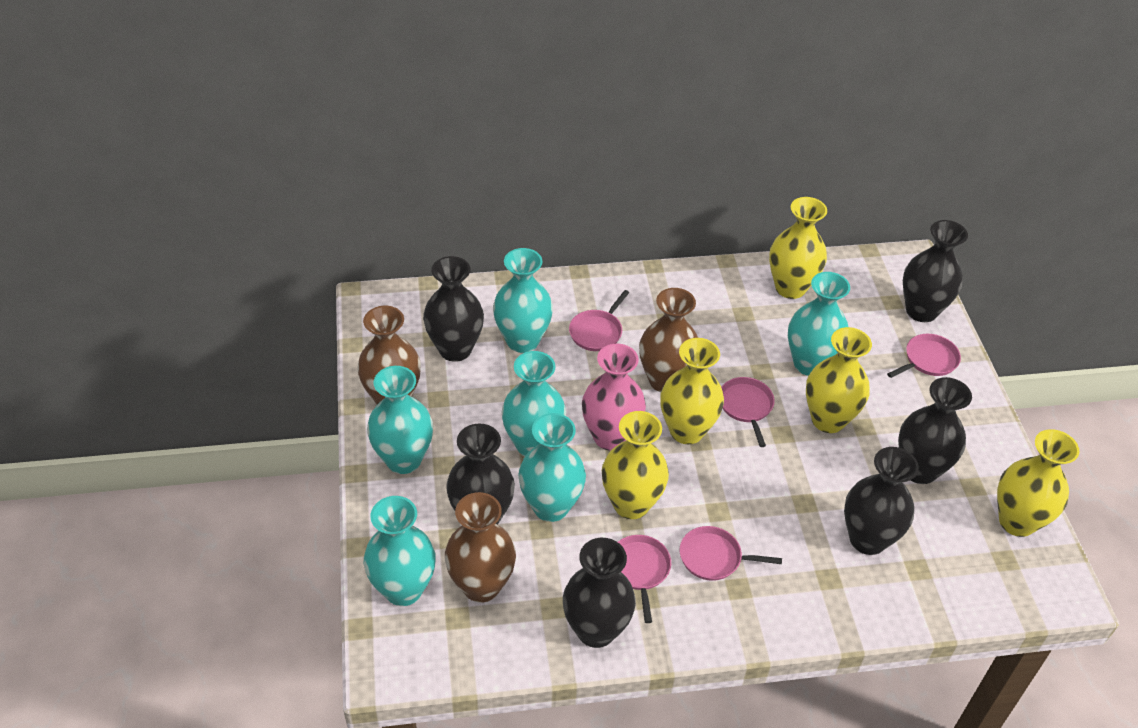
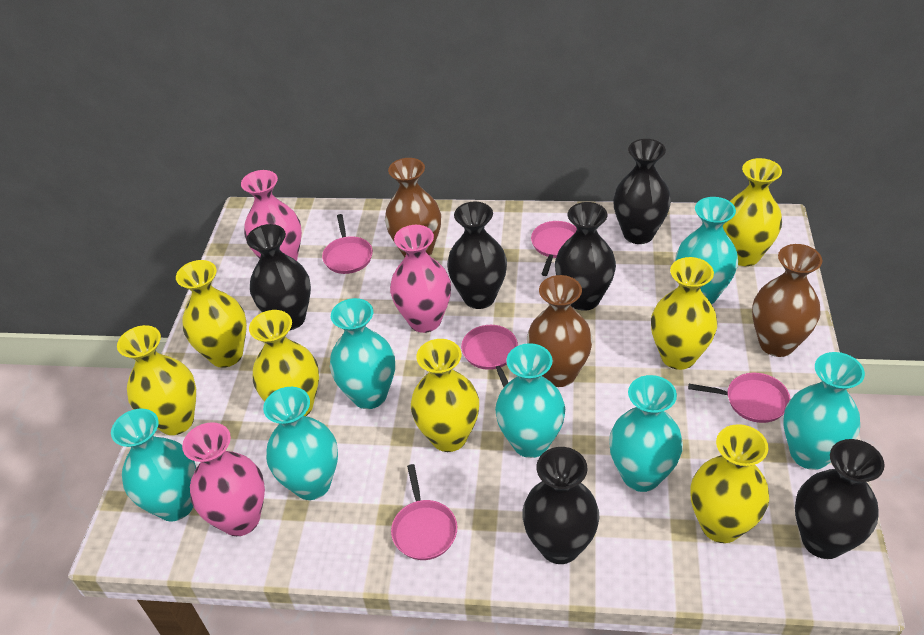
pink vase: [582,344,646,451] = 1 -> [182,422,265,536] [241,170,302,261] [390,225,451,333] = 3
turquoise vase: [364,496,436,606] [367,366,433,474] [493,248,553,353] [502,351,566,456] [518,413,586,522] [788,272,850,376] = 6 -> [111,409,196,521] [263,387,338,500] [330,298,395,409] [495,343,565,458] [609,375,683,492] [675,197,738,304] [783,352,865,470] = 7
yellow vase: [602,411,669,519] [660,338,724,444] [769,197,827,299] [806,327,872,433] [997,429,1079,537] = 5 -> [117,325,196,435] [176,260,247,368] [249,310,319,416] [411,339,479,452] [651,257,717,370] [691,424,769,543] [723,158,782,266] = 7

